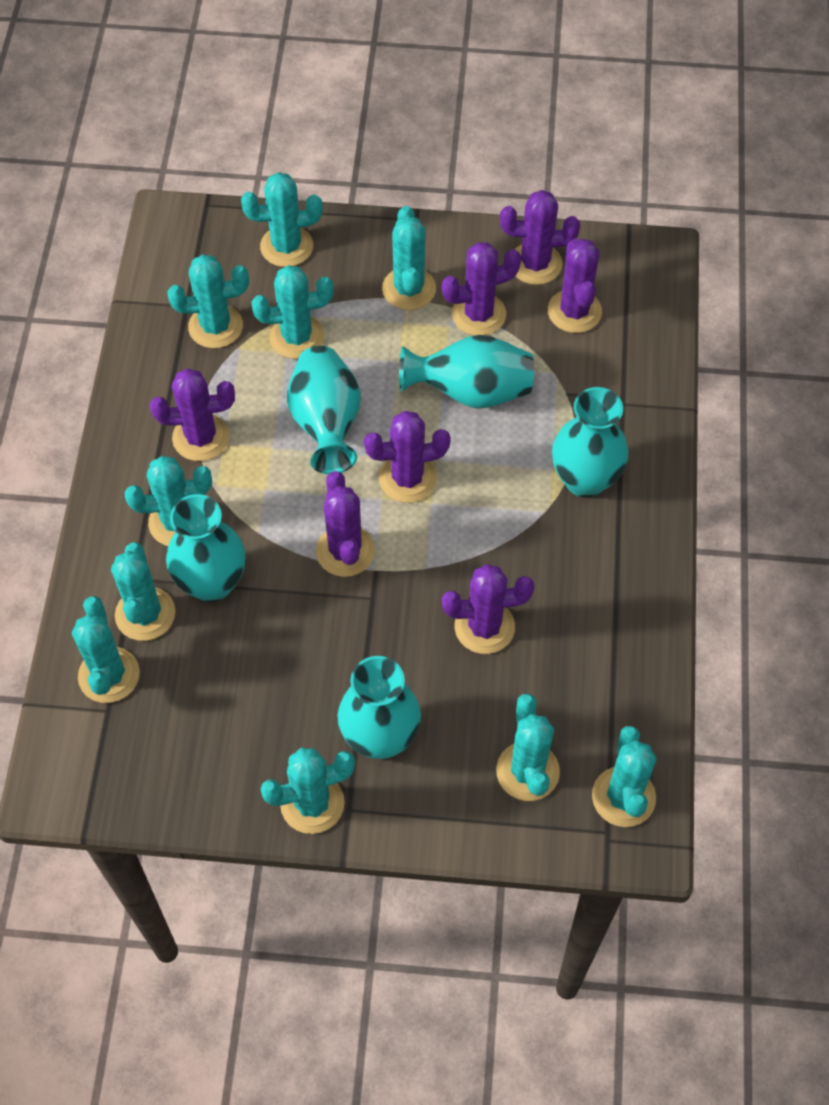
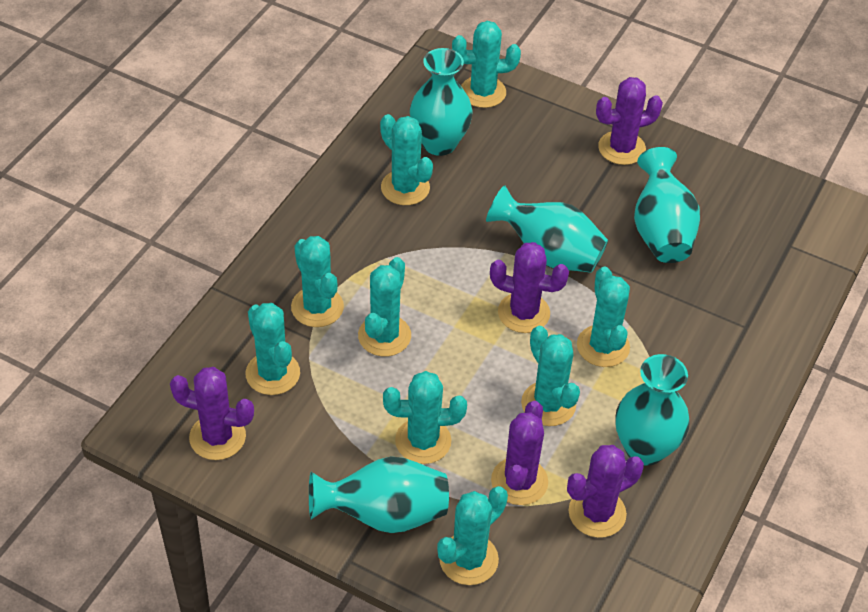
purple cactus: [150,368,235,461] [316,471,375,577] [364,411,451,503] [442,242,521,336] [442,564,534,654] [500,190,580,285] [548,238,602,333] = 7 -> [170,367,254,460] [490,242,569,333] [491,401,548,505] [567,445,644,538] [596,77,663,165] = 5
turquoise cactus: [72,596,140,703] [111,542,176,641] [124,456,212,546] [167,254,249,348] [241,172,323,267] [251,265,334,359] [261,748,355,834] [382,206,436,310] [496,694,560,801] [592,726,657,827] = 10 -> [245,303,300,395] [291,236,344,327] [358,257,411,357] [380,114,433,205] [383,371,467,464] [437,486,508,585] [452,21,521,108] [521,326,580,426] [577,267,630,367] = 9

